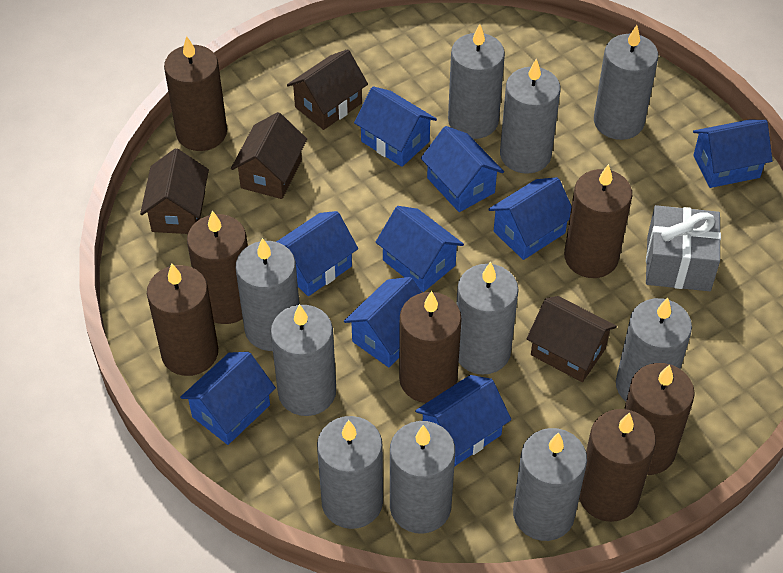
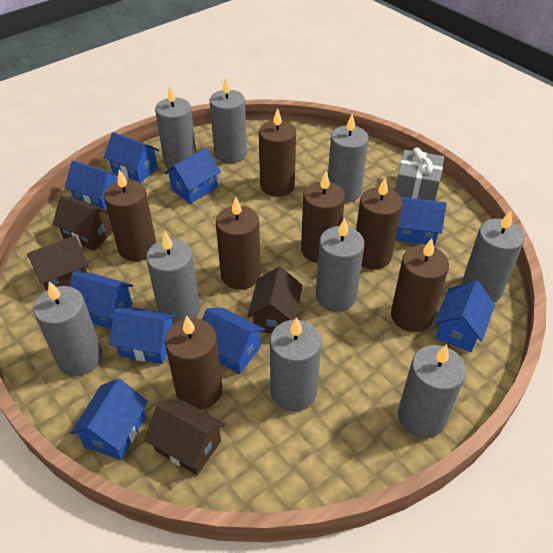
grey candle: [235,238,299,351] [271,304,336,416] [317,416,383,529] [390,421,455,534] [448,24,505,139] [456,262,519,375] [500,58,560,174] [513,428,587,541] [594,25,658,140] [616,298,692,401] = 10 -> [33,281,102,376] [146,232,200,325] [155,86,196,169] [210,77,247,163] [270,317,322,412] [316,218,364,312] [328,114,369,203] [398,344,466,438] [461,210,525,302] = 9

